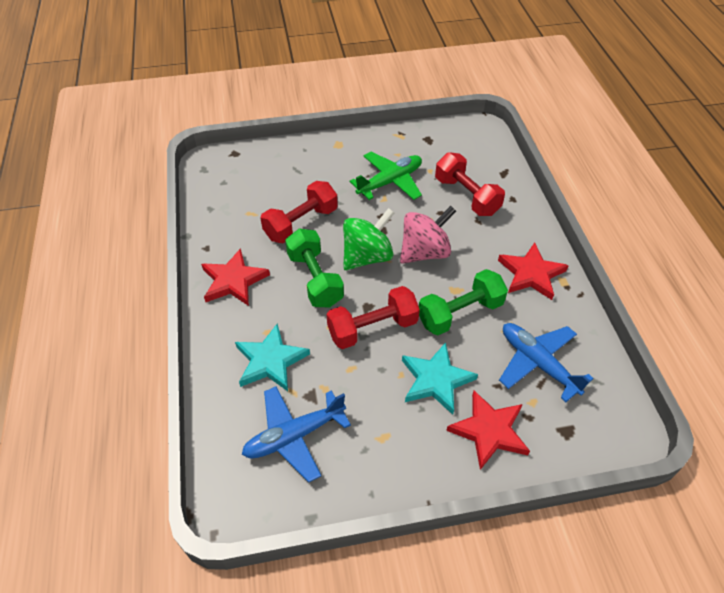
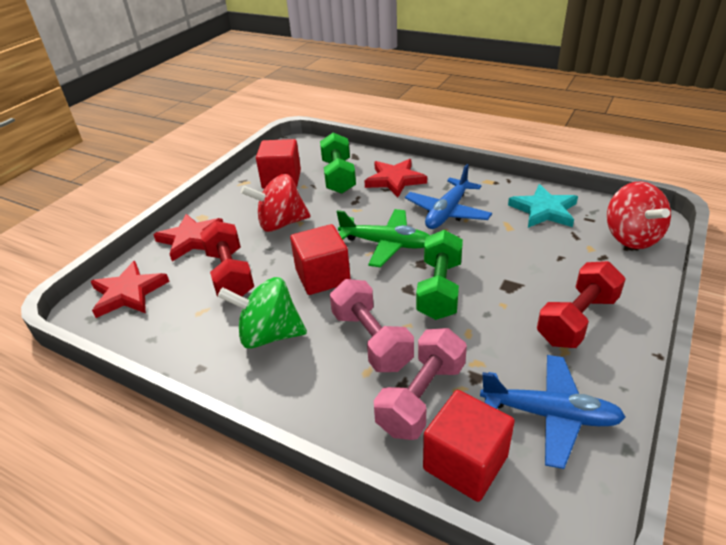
pink dumbbell: none = 0 -> [330,279,414,372] [374,328,467,440] = 2
pink spinning top: [400,206,456,264] = 1 -> none = 0
red cube: none = 0 -> [256,139,301,189] [290,224,351,295] [423,390,515,502] = 3
red dumbbell: [260,181,338,243] [326,286,420,349] [435,152,505,216] = 3 -> [200,221,254,297] [537,261,626,348] = 2
red spinning top: none = 0 -> [241,174,311,232] [607,181,671,249] = 2
turquoise star: [235,324,310,391] [402,342,478,415] = 2 -> [508,184,578,228] = 1

